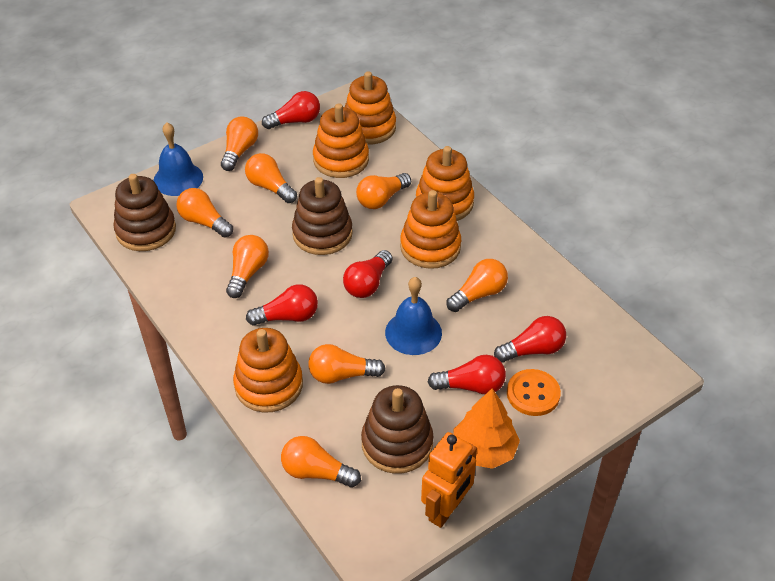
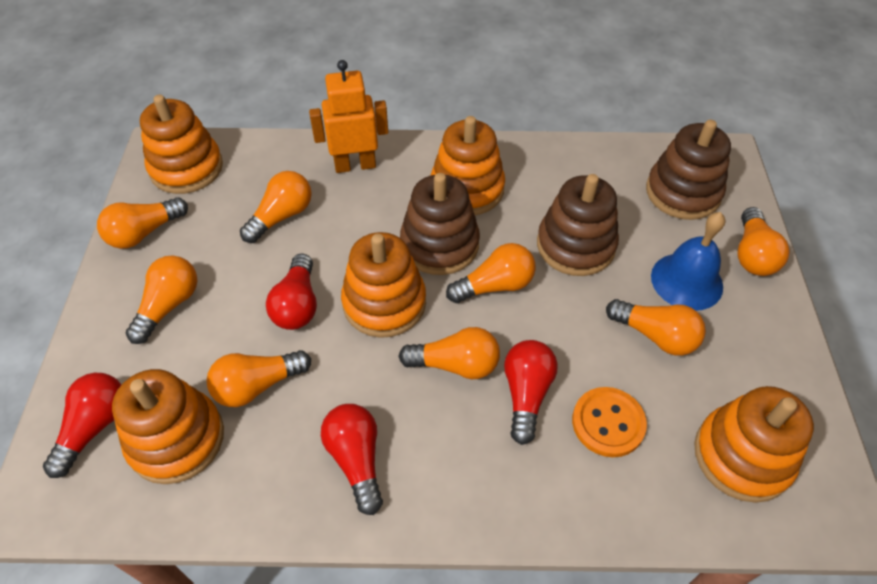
blue bell: [153,123,203,196] [385,277,442,355] = 2 -> [651,212,725,311] = 1
orange tree: [454,388,520,469] = 1 -> none = 0
red light bulb: [246,284,318,326] [262,91,320,129] [343,250,393,298] [428,355,506,394] [494,316,566,362] = 5 -> [43,373,122,478] [266,254,317,330] [321,404,383,515] [504,340,558,445] = 4

